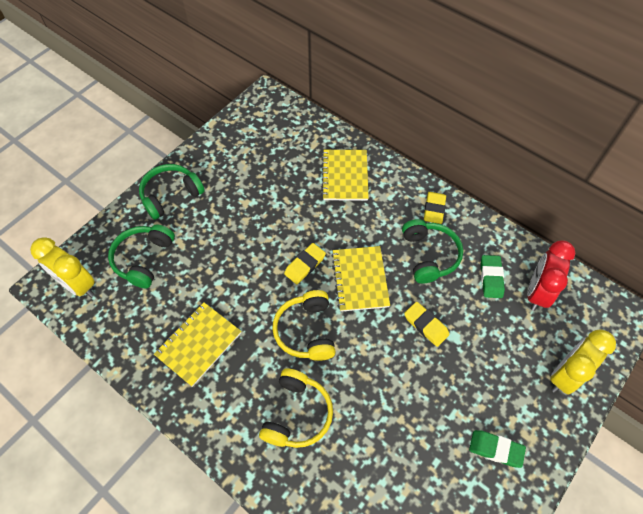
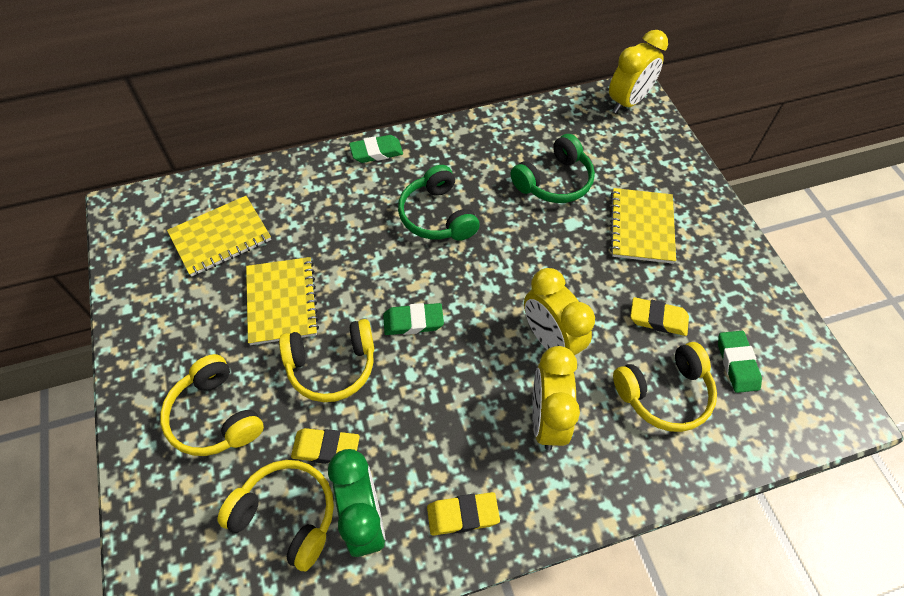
green clock: none = 0 -> [328,449,386,557] = 1
green eraser: [469,430,526,468] [481,255,505,298] = 2 -> [349,135,403,163] [383,303,444,335] [718,331,762,393] = 3
green headphones: [108,224,175,289] [139,164,205,220] [402,219,463,284] = 3 -> [398,165,480,241] [511,134,595,203] = 2
red clock: [527,241,575,311] = 1 -> none = 0
yellow clock: [30,237,95,297] [550,329,616,395] = 2 -> [524,268,595,356] [532,346,580,450] [609,30,668,113] = 3
yellow headphones: [259,368,333,448] [272,290,336,361] = 2 -> [160,354,264,456] [217,460,334,571] [279,319,374,402] [613,342,717,432] = 4

